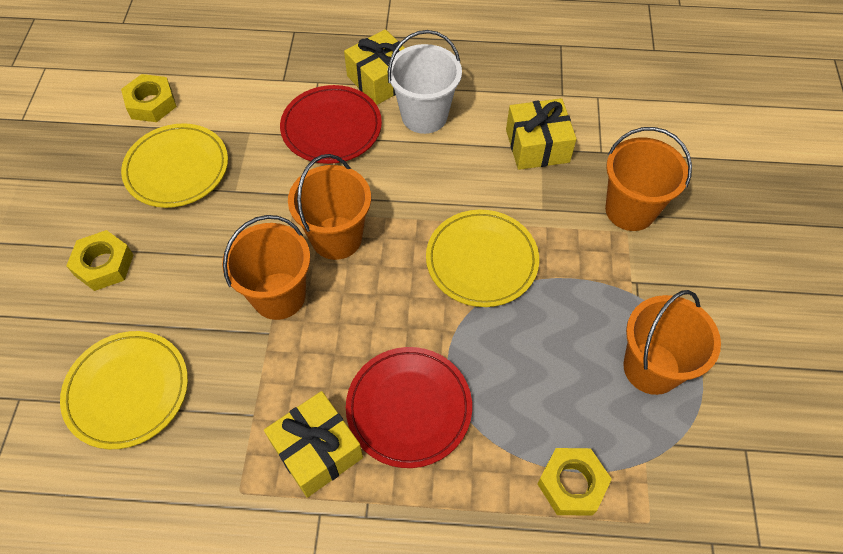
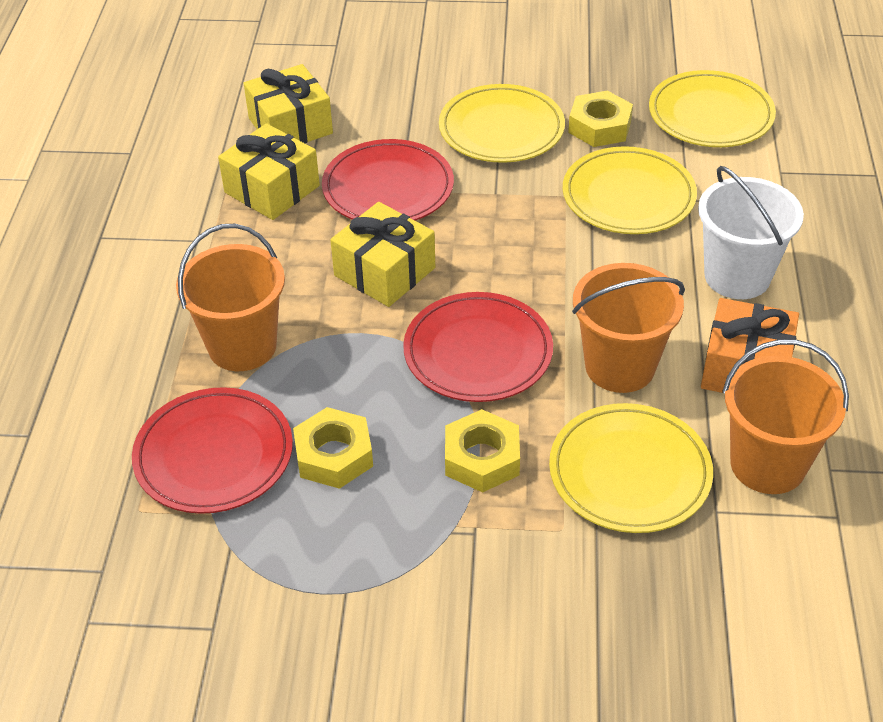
orange bucket: [222,215,310,320] [288,154,371,260] [605,127,692,231] [623,290,721,395] = 4 -> [176,224,285,371] [572,263,685,393] [722,339,849,494] = 3
orange gift: none = 0 -> [701,298,799,393] = 1
red plate: [280,85,382,164] [346,347,472,468] = 2 -> [132,387,293,514] [322,139,454,220] [403,292,553,402] = 3
yellow plate: [60,331,188,449] [121,123,228,208] [426,210,539,307] = 3 -> [439,84,565,163] [549,403,713,533] [563,146,697,234] [649,70,776,147] = 4

